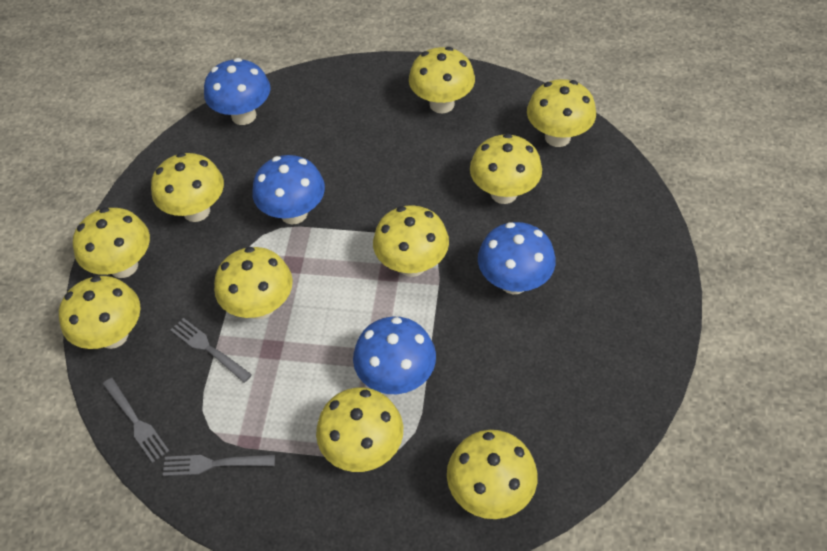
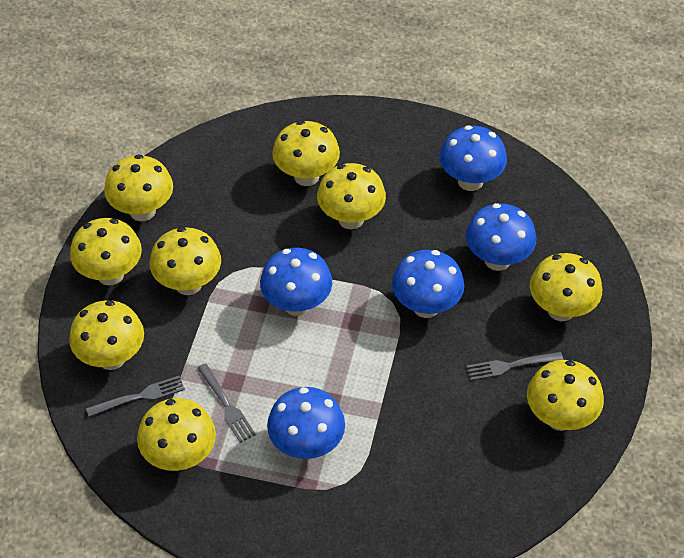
blue mushroom: [204,58,271,125] [252,155,325,225] [353,317,436,394] [478,222,556,294] = 4 -> [260,248,332,316] [267,387,345,459] [392,250,464,318] [439,125,507,191] [466,203,536,271] = 5
yellow mushroom: [59,276,141,349] [73,207,150,278] [151,153,224,222] [214,247,293,319] [316,387,403,472] [373,205,449,277] [409,47,475,114] [447,430,538,519] [470,133,542,204] [527,79,596,147] = 10 -> [69,300,144,370] [70,218,142,286] [104,154,173,221] [137,398,216,471] [150,227,221,295] [272,121,340,186] [317,163,386,229] [527,360,604,431] [530,253,602,321] = 9

